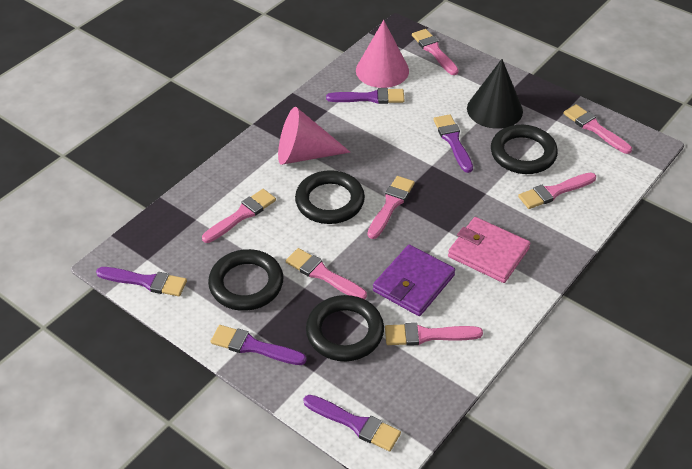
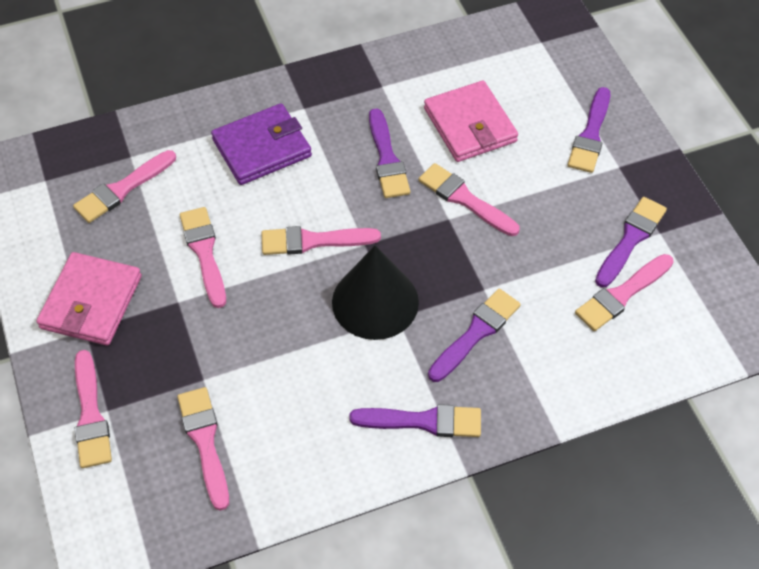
black ring: [208,249,283,311] [295,170,365,224] [306,295,384,361] [491,125,558,174] = 4 -> none = 0
pink cone: [278,107,351,165] [356,20,409,88] = 2 -> none = 0
pink wallet: [448,217,530,283] = 1 -> [36,252,142,346] [424,80,518,162] = 2

